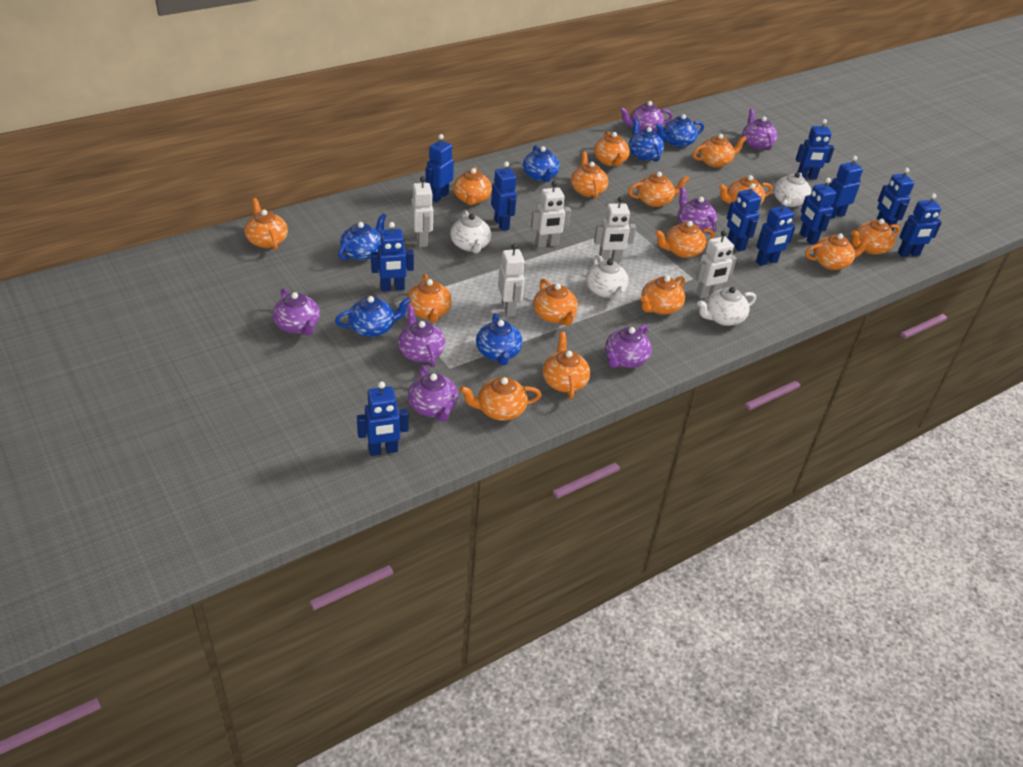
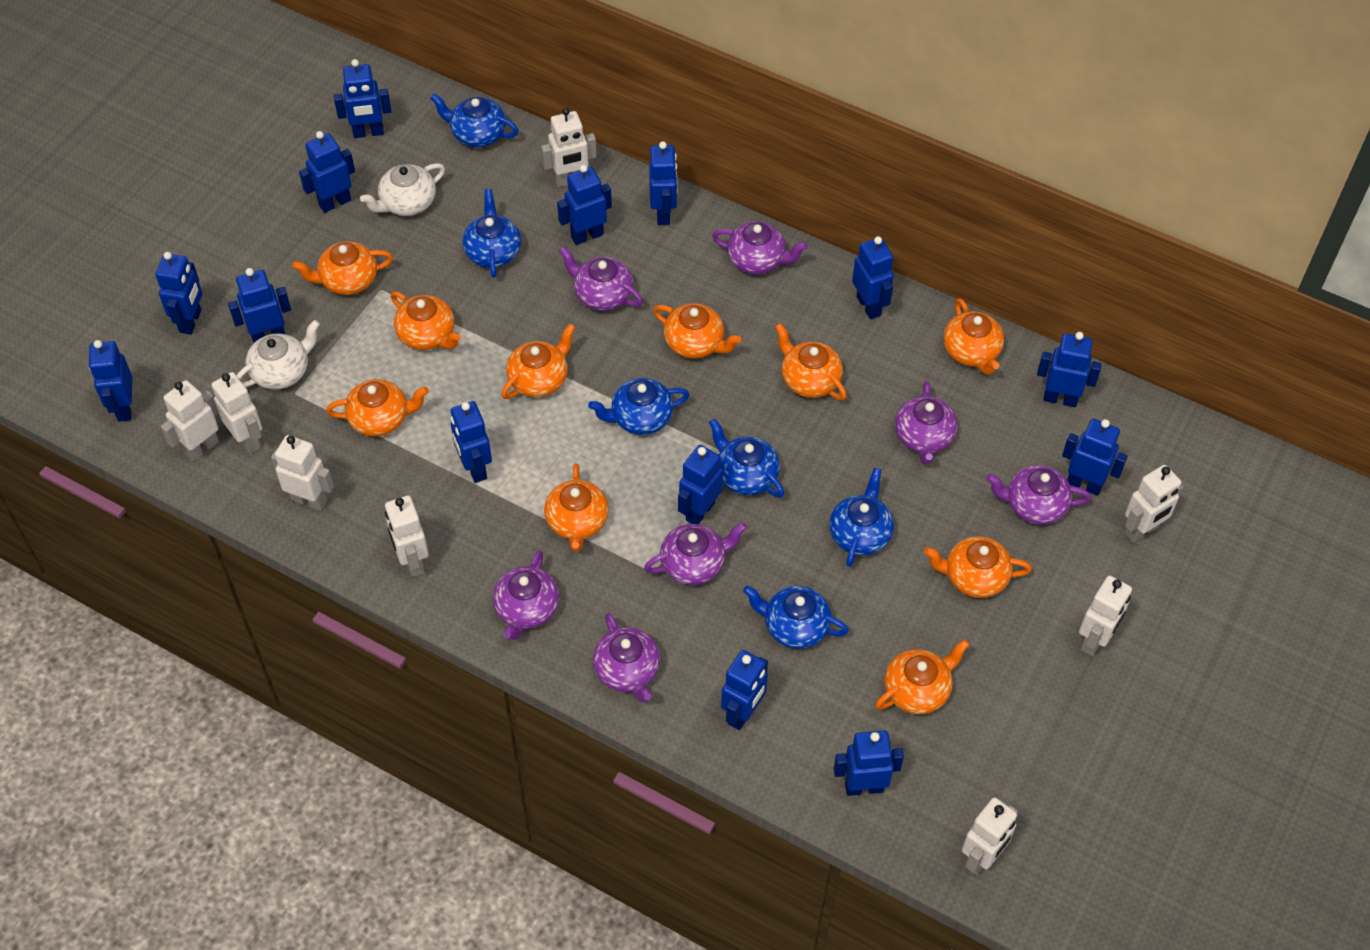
blue robot: [357,381,409,456] [371,222,414,291] [425,134,454,202] [491,162,517,231] [727,183,762,252] [756,200,795,266] [796,119,834,180] [800,178,836,245] [829,156,863,219] [876,168,914,231] [898,193,942,257] = 11 -> [89,340,132,422] [155,252,202,335] [228,268,291,343] [299,131,355,213] [334,59,391,138] [451,401,492,483] [557,165,612,245] [649,141,678,225] [678,445,723,524] [721,650,768,730] [833,730,904,796] [852,236,894,319] [1037,332,1102,407] [1062,419,1128,496] = 14
orange teapot: [245,198,288,250] [407,274,452,323] [453,167,492,205] [460,377,541,421] [533,279,578,326] [543,332,590,399] [571,152,608,199] [594,131,630,167] [628,172,689,207] [641,276,685,315] [655,221,715,258] [692,134,747,168] [719,175,773,205] [805,233,871,270] [851,219,900,255] = 15 -> [292,241,393,295] [326,379,429,436] [391,292,461,350] [501,324,575,399] [544,464,609,551] [653,303,741,358] [775,323,847,400] [875,639,970,714] [924,536,1032,598] [943,298,1004,375] = 10
white robot: [411,176,433,247] [498,243,525,317] [531,181,571,247] [594,196,636,262] [695,230,737,298] = 5 -> [161,380,219,462] [211,372,262,454] [271,435,334,511] [385,495,429,577] [541,108,597,187] [962,797,1018,875] [1079,575,1132,656] [1125,465,1183,543] = 8
white teapot: [450,211,491,253] [586,255,629,300] [697,287,756,326] [773,172,811,207] = 4 -> [237,320,320,389] [360,163,445,216] = 2

